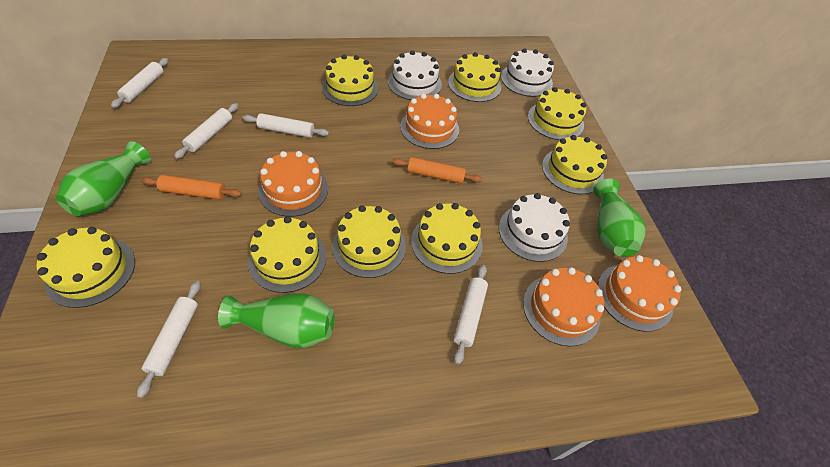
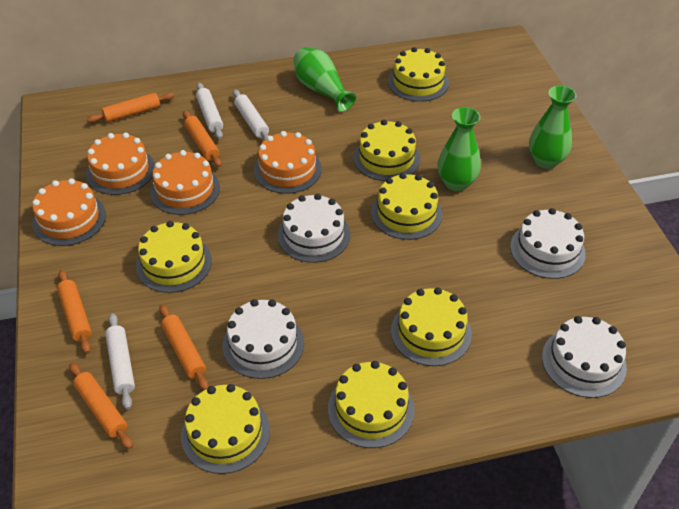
orange rolling pin: [141,175,242,200] [392,157,482,184] = 2 -> [57,270,92,354] [69,362,133,449] [87,92,174,123] [159,304,209,390] [183,111,222,167] = 5
white cake: [388,50,442,100] [499,193,570,262] [501,48,554,97] = 3 -> [222,299,304,379] [277,194,350,263] [510,208,586,279] [542,316,627,398] = 4
white rolling pin: [111,58,168,108] [137,281,201,398] [174,103,238,159] [242,113,329,138] [454,265,488,365] = 5 -> [105,313,135,410] [196,83,223,139] [233,90,269,141] = 3
yellow cake: [36,227,135,308] [248,216,326,293] [322,55,378,106] [332,205,406,278] [411,203,483,274] [448,52,501,102] [528,87,586,140] [542,135,607,194] = 8 -> [136,221,212,293] [181,384,270,474] [328,361,415,448] [353,120,420,181] [371,173,443,240] [388,47,449,102] [391,287,472,366] = 7

